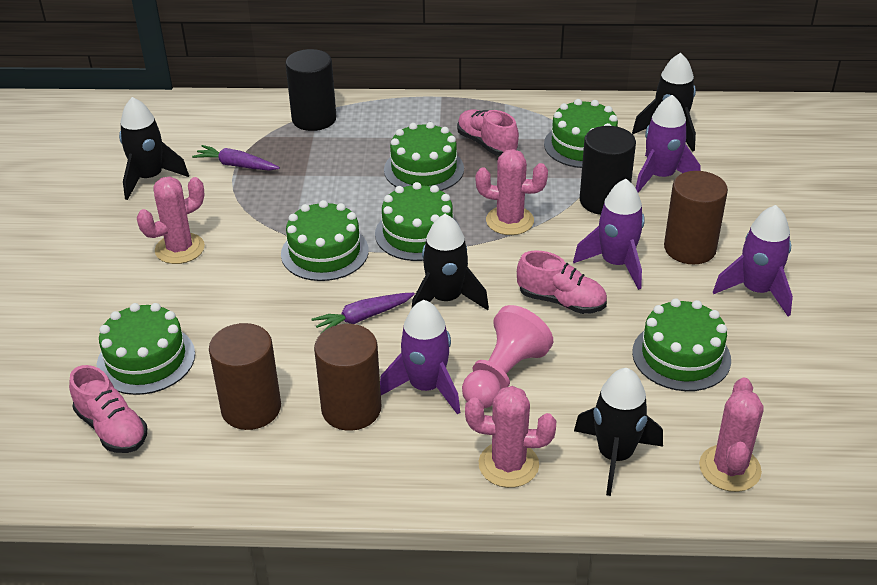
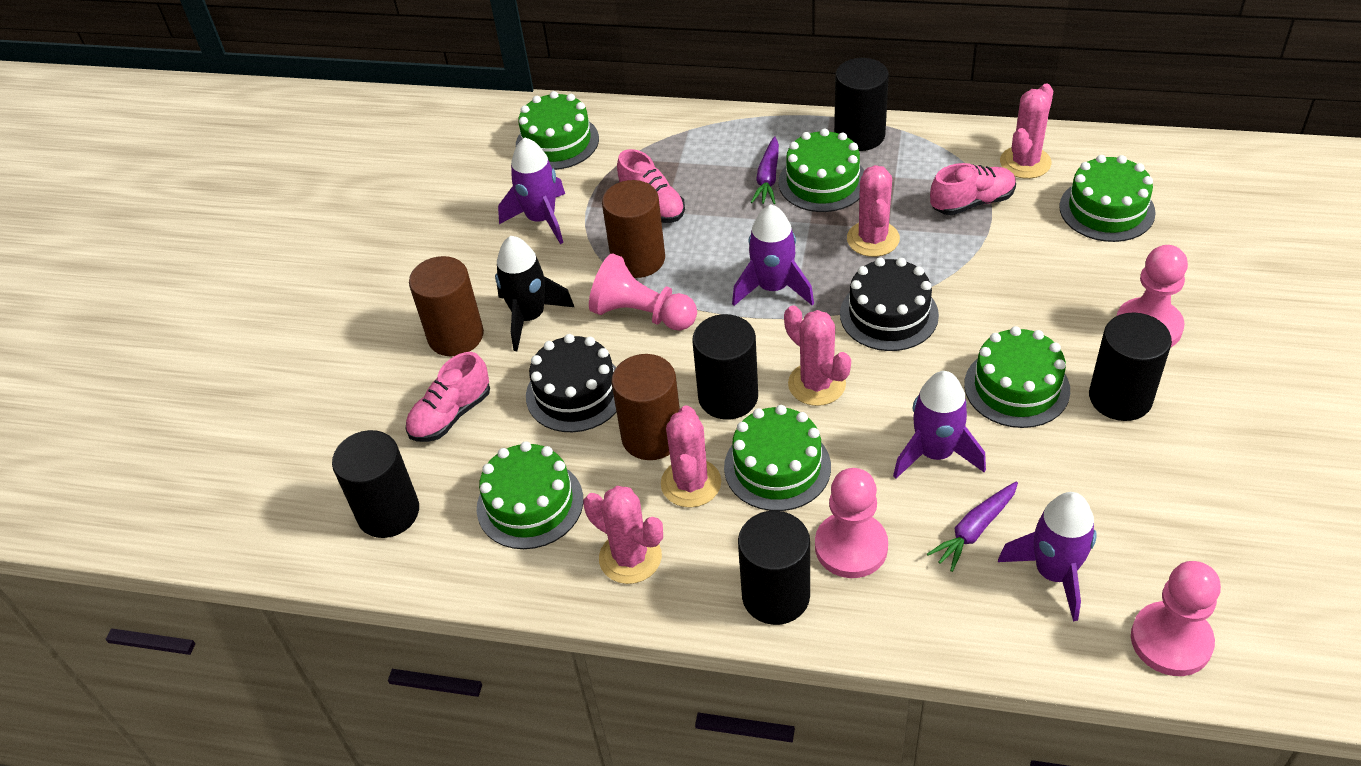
black cake: none = 0 -> [526,334,617,432] [840,258,939,351] = 2
black cylinder: [285,49,336,131] [580,126,636,215] = 2 -> [332,430,419,538] [692,314,758,419] [738,511,810,625] [834,58,889,151] [1089,313,1172,421] = 5
black rocket: [119,97,189,200] [412,214,489,310] [574,368,663,496] [632,53,696,152] = 4 -> [495,236,574,351] = 1
pink cactus: [137,177,205,264] [465,386,556,488] [476,149,548,235] [699,377,764,492] = 4 -> [583,486,663,584] [661,405,721,508] [784,305,851,406] [847,165,900,257] [1000,84,1053,179] = 5
pink pawn: [462,305,553,408] = 1 -> [589,253,697,331] [815,468,888,578] [1117,245,1188,348] [1131,561,1221,676] = 4

